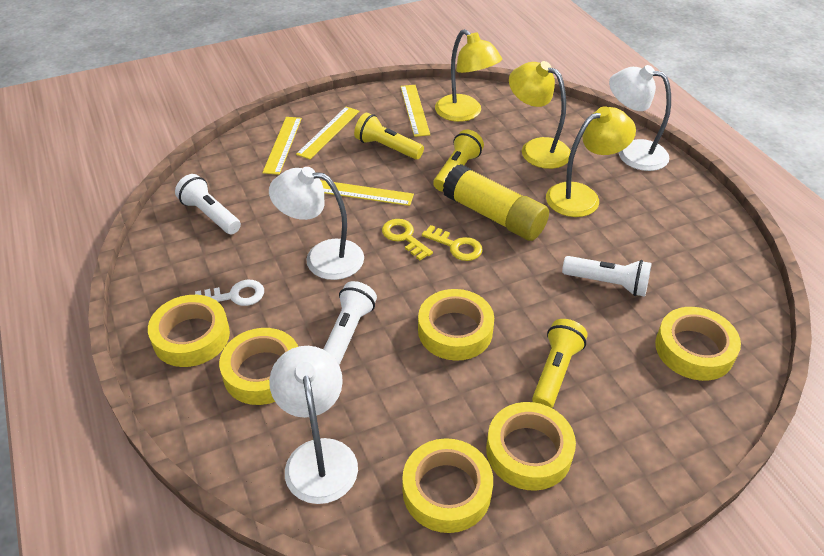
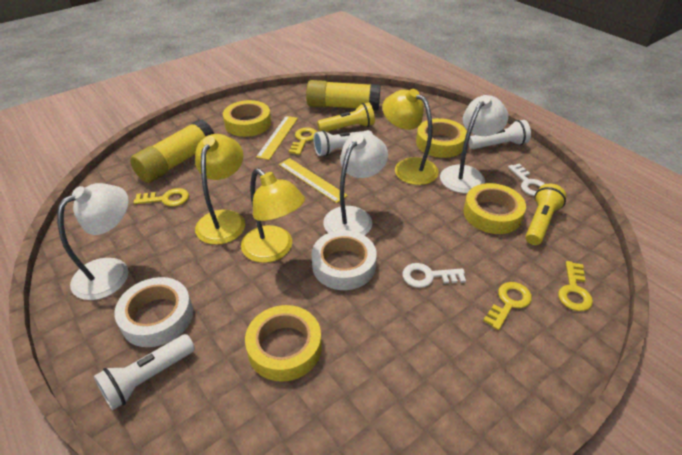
white key: [195,280,264,306] = 1 -> [402,263,466,288] [508,164,545,196] = 2
white tape: none = 0 -> [114,277,193,347] [311,230,377,290] = 2
yellow flashlight: [354,113,424,160] [433,130,484,192] [532,319,588,408] = 3 -> [317,102,375,132] [525,184,566,245] = 2
yellow glue stick: [443,164,549,241] = 1 -> [130,119,214,183] [306,80,380,110] = 2
yellow key: [382,219,433,260] [422,225,483,261] = 2 -> [134,188,189,207] [289,127,317,155] [483,282,532,330] [558,261,593,311] = 4
yellow ruler: [262,117,302,175] [296,107,359,159] [321,180,414,206] [400,85,430,137] = 4 -> [256,116,298,160] [279,158,348,203] = 2
yellow tape: [148,295,230,367] [219,328,298,405] [402,438,493,533] [418,289,494,361] [486,402,576,491] [655,307,741,381] = 6 -> [223,100,271,137] [245,305,322,382] [416,118,467,158] [463,183,526,234] = 4

